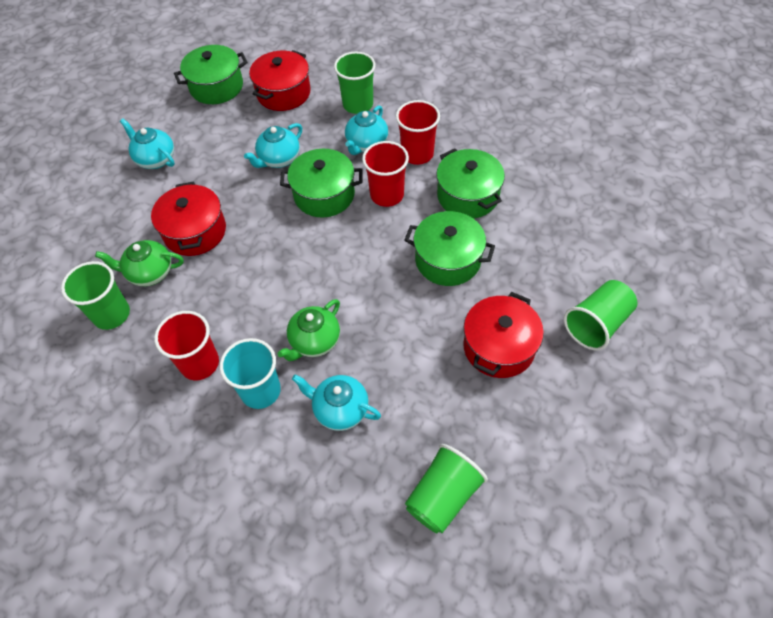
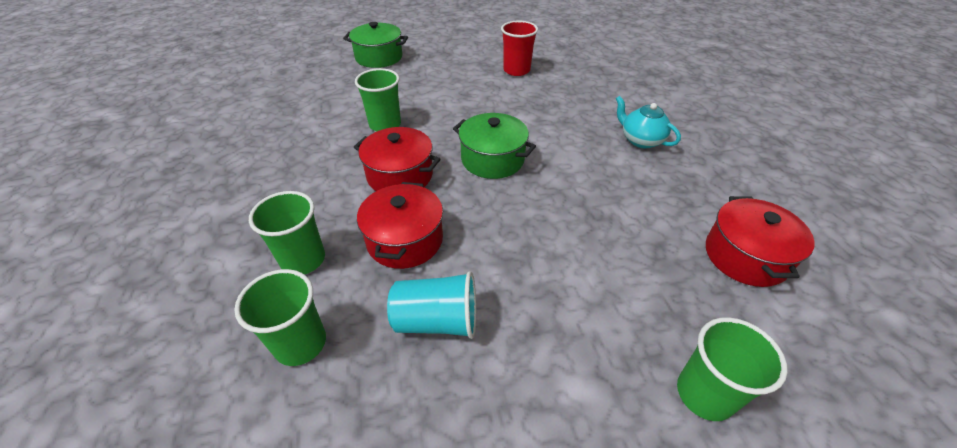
green pot: [174,45,248,104] [280,149,363,217] [404,211,495,286] [436,148,505,218] = 4 -> [343,22,408,68] [453,113,536,179] = 2
green teapot: [95,240,184,286] [278,299,340,361] = 2 -> none = 0
red cup: [154,311,219,380] [362,141,409,207] [396,100,440,165] = 3 -> [501,21,538,76] = 1
turquoise teapot: [120,118,175,169] [244,123,302,168] [292,374,381,431] [345,105,388,155] = 4 -> [616,96,681,149] = 1

